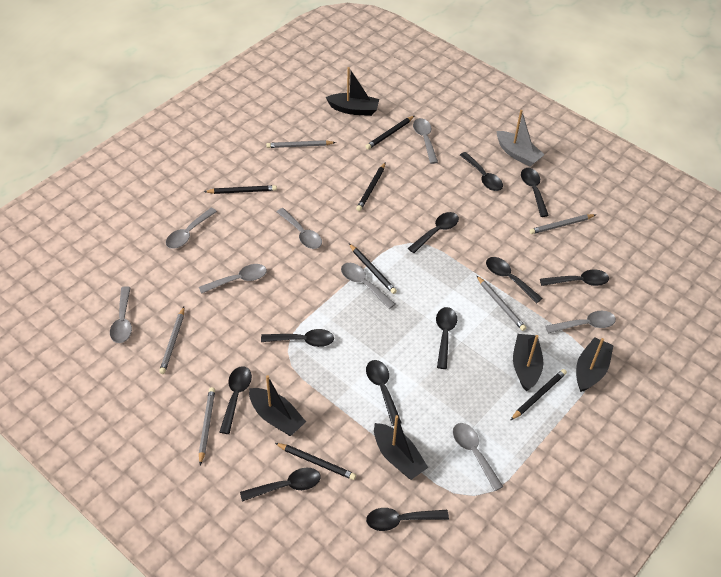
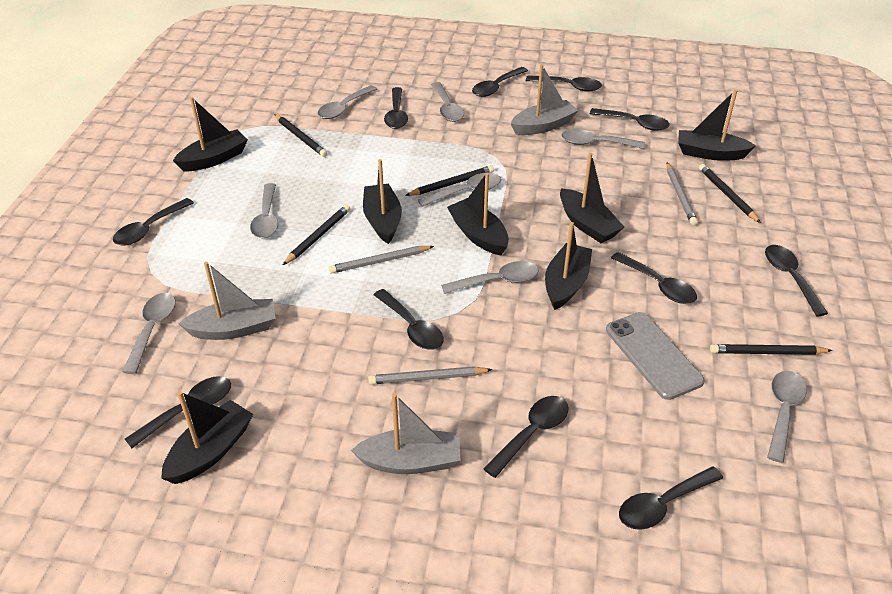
black boat: [249,375,306,436] [326,67,379,116] [374,415,428,480] [513,334,543,392] [576,337,614,392] = 5 -> [161,391,253,484] [173,97,248,171] [363,159,402,244] [447,173,509,255] [545,222,592,310] [560,153,624,243] [678,90,756,161] = 7
black pencil: [204,185,277,194] [275,443,356,480] [349,244,397,294] [356,162,386,211] [365,116,414,149] [510,369,567,421] = 6 -> [274,114,327,157] [283,205,351,265] [405,165,494,196] [699,164,761,223] [710,344,833,355] = 5
grey boat: [496,110,545,167] = 1 -> [179,262,275,340] [351,393,461,474] [510,64,579,135] = 3
grey pencil: [159,307,184,374] [199,387,215,465] [266,140,336,148] [476,275,526,331] [529,214,596,234] = 5 -> [329,246,434,274] [368,366,493,384] [667,162,698,225] = 3
grey phone: none = 0 -> [606,312,705,400] = 1

